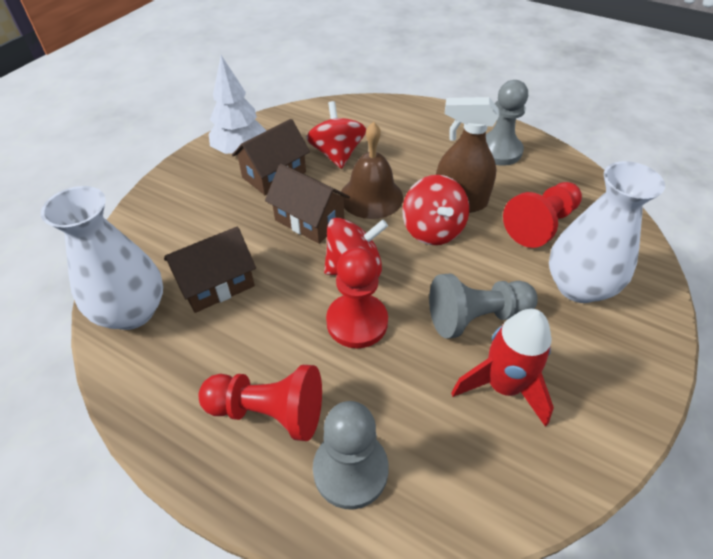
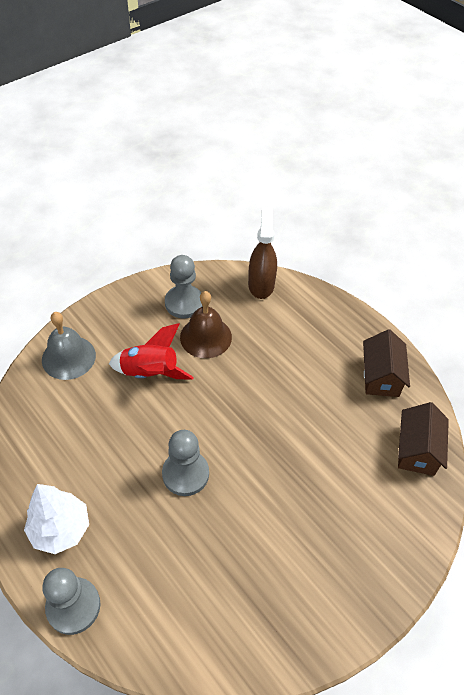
brown house: [164,227,256,313] [232,119,310,195] [265,164,350,244] = 3 -> [363,329,410,397] [398,402,449,476] = 2
grey bell: none = 0 -> [42,312,96,380] = 1
red pawn: [199,365,322,441] [326,247,388,348] [503,182,582,248] = 3 -> none = 0
red spinning top: [306,101,366,169] [324,218,388,277] [402,175,469,245] = 3 -> none = 0
white vase: [41,186,163,330] [549,161,665,303] = 2 -> none = 0

